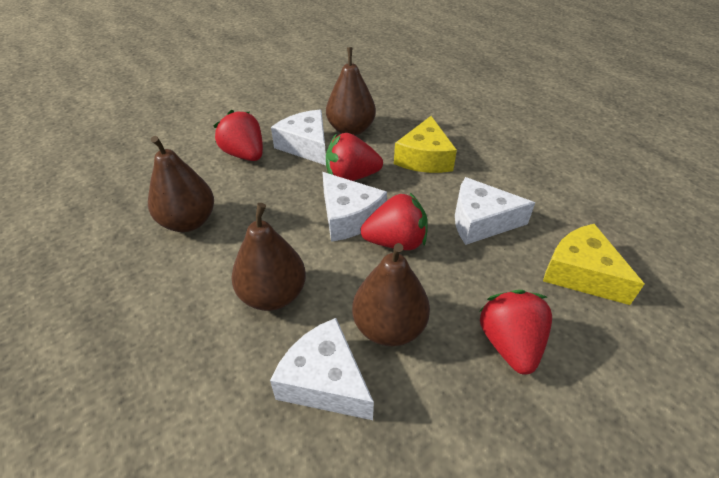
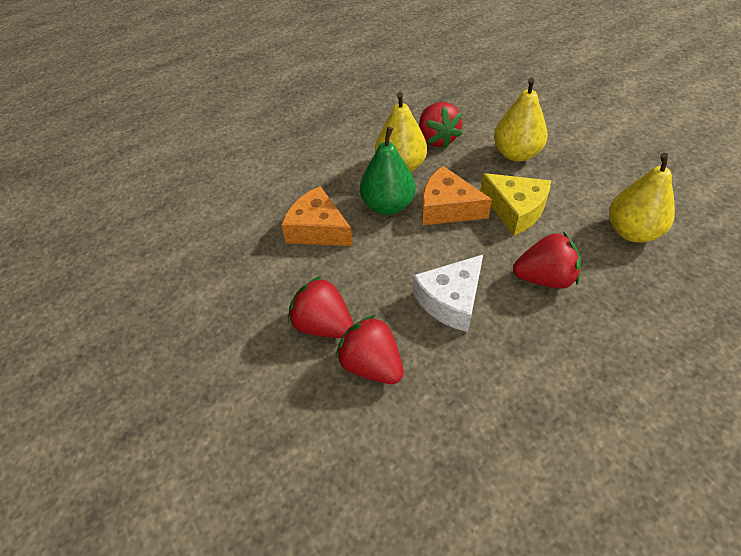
brown pear: [148,136,214,232] [231,203,306,311] [326,47,376,136] [352,243,430,346] = 4 -> none = 0
green pear: none = 0 -> [360,127,416,215] = 1
orange cheese: none = 0 -> [281,186,353,246] [422,166,492,225] = 2
white cheese: [270,318,374,420] [271,110,326,165] [322,172,387,242] [455,177,535,245] = 4 -> [413,255,483,332] = 1
yellow cheese: [394,116,457,173] [543,224,644,305] = 2 -> [480,173,551,236] = 1
yellow pear: none = 0 -> [375,92,427,172] [494,78,548,162] [609,153,675,243] = 3

